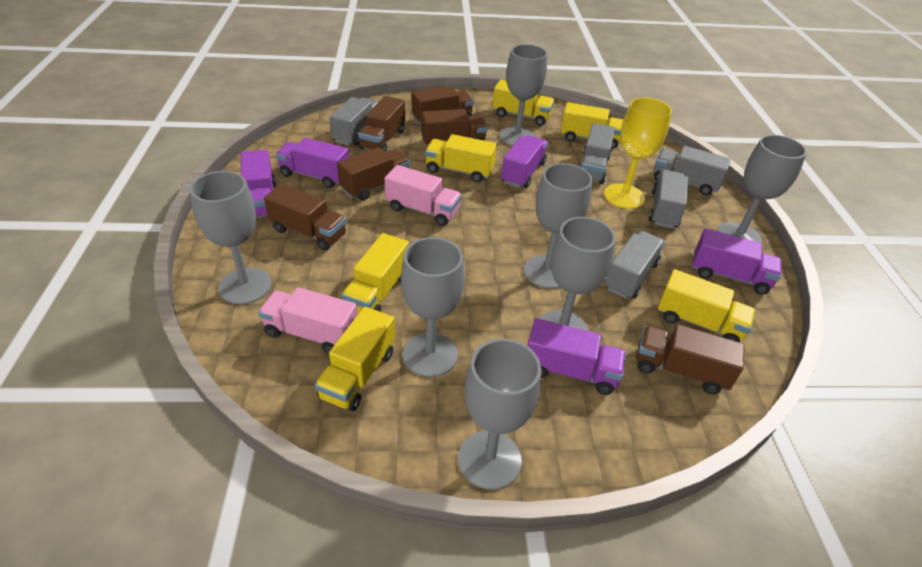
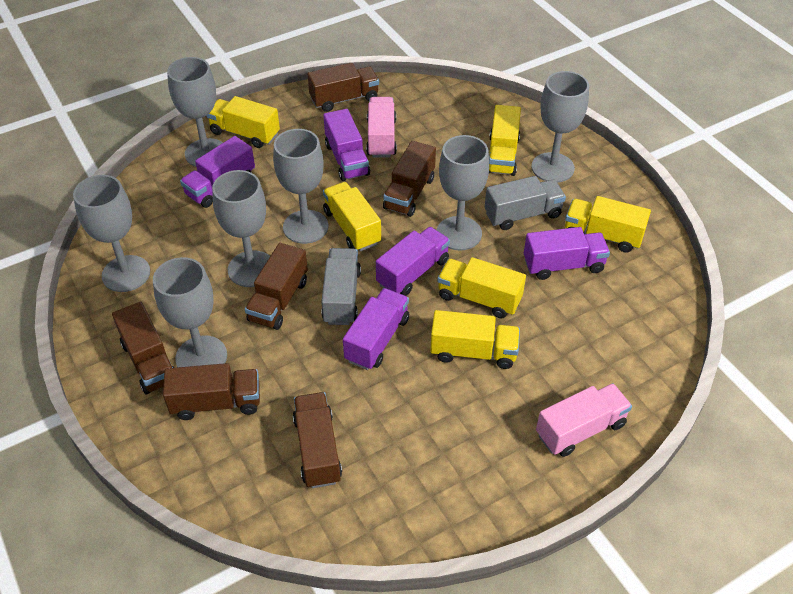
grey truck: [330,97,378,146] [581,123,615,184] [605,231,665,299] [649,170,688,229] [654,146,731,195] = 5 -> [321,248,361,325] [485,176,566,230] = 2
yellow goblet: [604,97,672,209] = 1 -> none = 0

